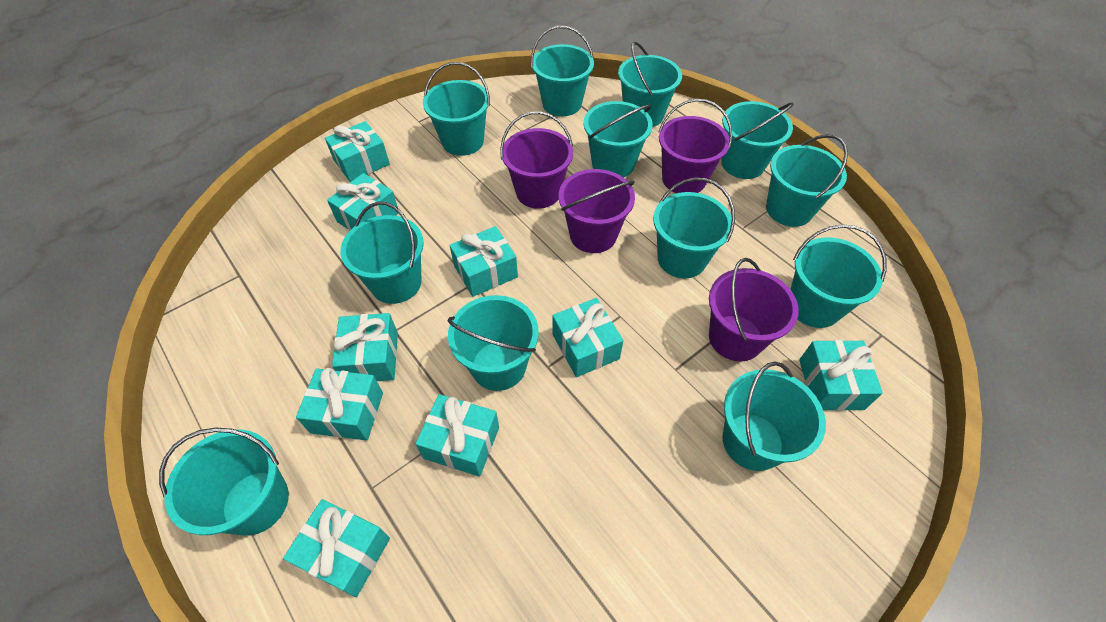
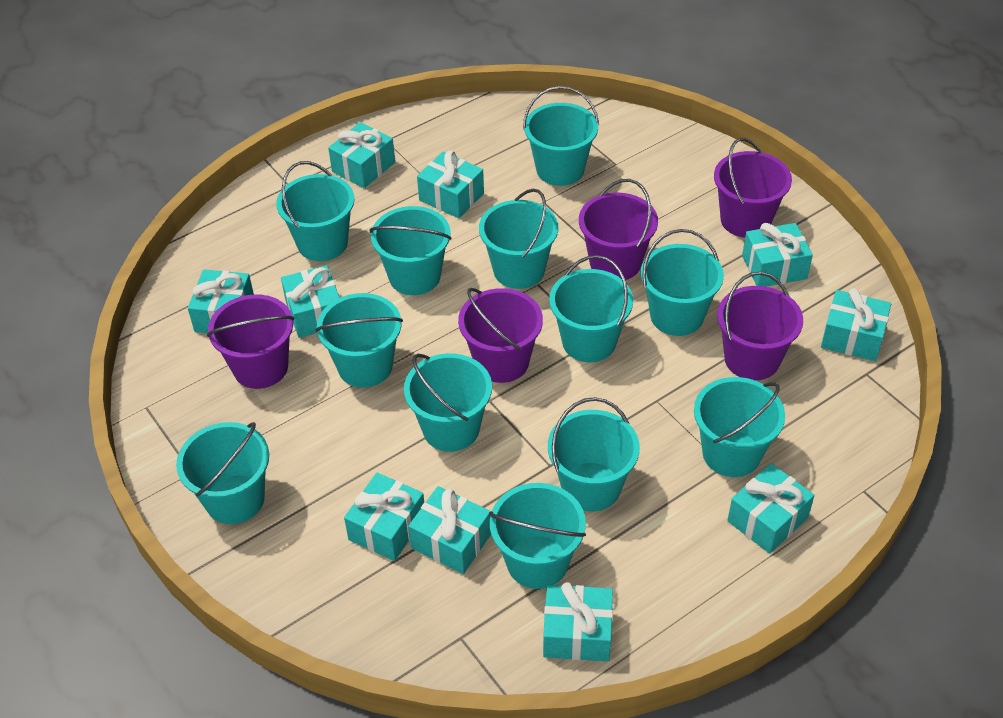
purple bucket: [500,111,573,209] [559,169,635,253] [659,99,732,193] [709,258,799,362] = 4 -> [207,294,294,389] [458,288,543,383] [579,179,658,280] [714,138,792,238] [717,272,803,380] = 5
turquoise gift: [283,499,390,597] [296,368,383,441] [325,121,390,182] [327,173,399,231] [332,313,398,381] [416,394,499,477] [449,226,518,297] [552,298,624,377] [799,340,883,411] = 9 -> [188,269,254,333] [281,265,340,338] [328,122,395,188] [344,473,424,561] [408,486,491,574] [417,150,484,218] [543,582,613,662] [727,463,815,554] [742,223,813,286] [821,288,891,361] = 10

